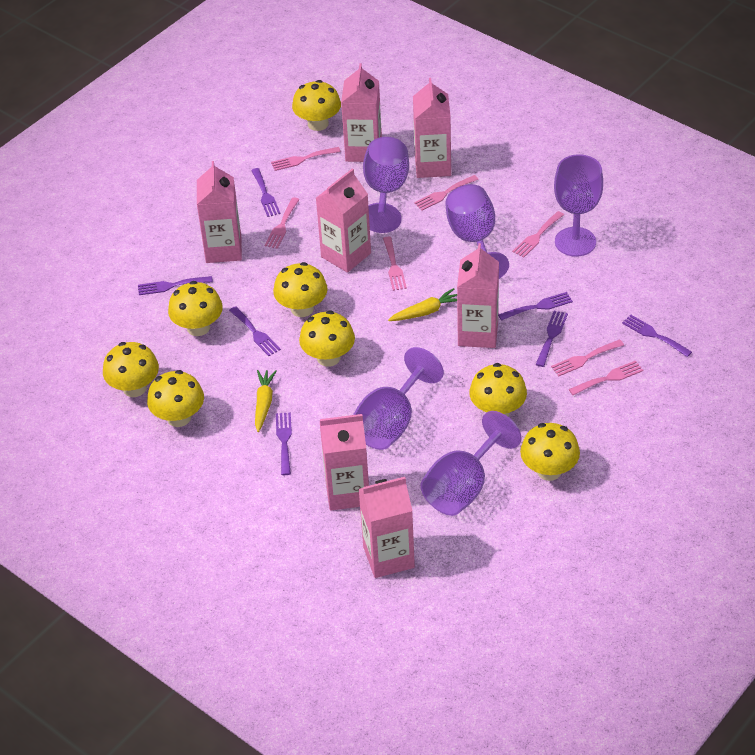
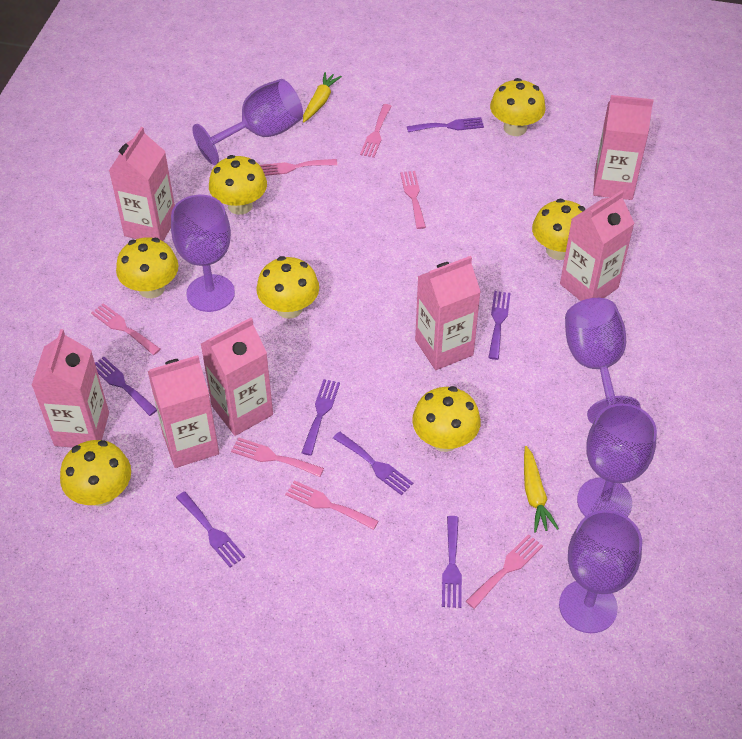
yellow mushroom: [103,342,159,397] [147,370,204,427] [168,281,223,336] [273,262,328,317] [292,80,341,131] [299,310,355,367] [469,363,527,416] [520,423,580,481] = 8 -> [60,440,131,506] [116,237,178,298] [209,155,267,215] [256,256,319,319] [412,386,481,452] [490,78,546,136] [532,199,585,260] = 7

